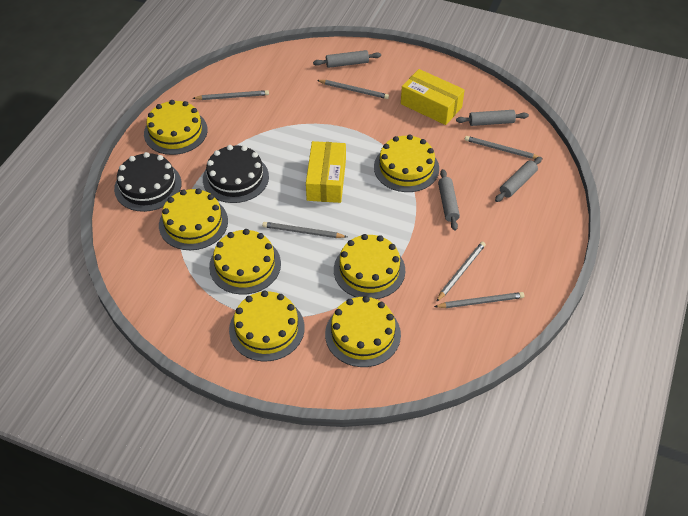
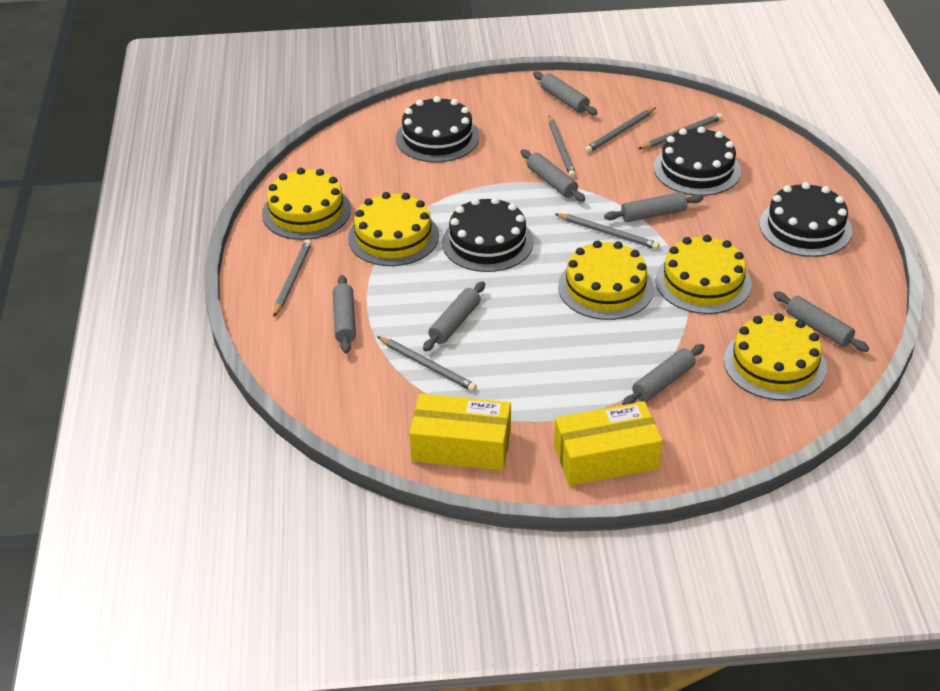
black cake: [114,152,182,212] [203,145,269,203] = 2 -> [396,96,480,162] [442,197,534,272] [654,126,741,196] [759,182,852,257] = 4
grey rolling pin: [313,50,381,68] [438,169,460,231] [456,110,529,126] [495,157,542,202] = 4 -> [333,275,356,353] [423,281,485,352] [520,149,585,202] [533,71,597,115] [604,192,704,222] [622,344,704,405] [773,291,869,352] = 7
yellow cake: [144,100,208,155] [159,188,228,250] [209,229,281,294] [229,290,305,361] [325,296,401,367] [334,234,405,299] [374,134,439,192] = 7 -> [262,168,351,240] [348,192,439,266] [558,241,654,320] [655,235,751,314] [724,313,827,400] = 5

